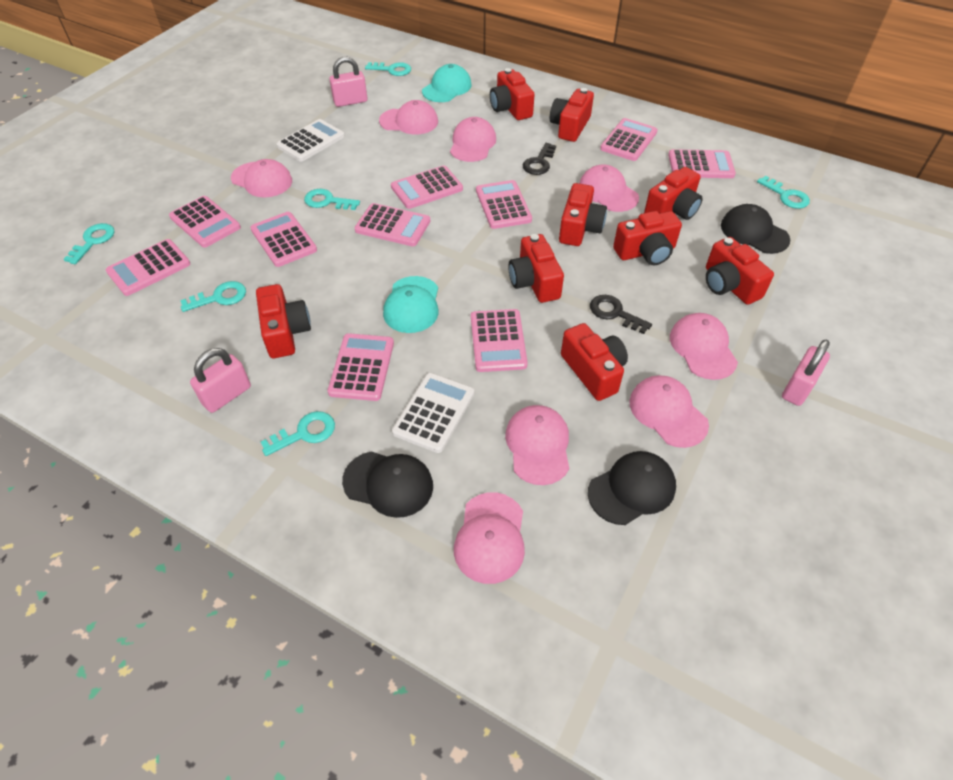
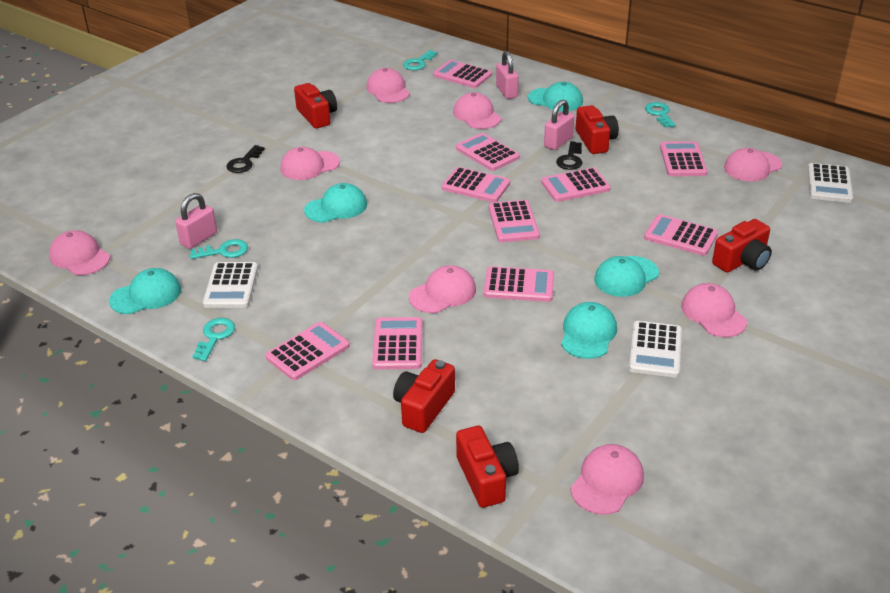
black cap: [342,451,433,518] [588,451,676,525] [721,204,790,254] = 3 -> none = 0
red camera: [256,284,311,358] [490,68,535,120] [508,234,564,303] [550,88,594,142] [559,183,607,246] [561,323,628,401] [613,211,682,265] [644,167,703,220] [706,237,774,305] = 9 -> [294,83,337,128] [393,359,455,433] [456,426,519,508] [576,105,619,154] [712,219,772,273] = 5
turquoise cap: [383,276,439,333] [422,64,471,102] = 2 -> [109,268,181,314] [304,183,367,223] [528,82,583,111] [561,302,617,359] [594,256,659,297] = 5
turquoise key: [64,223,115,264] [180,281,246,312] [261,411,335,456] [304,189,360,210] [365,62,411,76] [757,176,810,209] = 6 -> [190,239,248,259] [192,318,235,361] [403,50,437,70] [645,102,676,128] = 4
white calculator: [276,119,345,162] [392,373,474,453] = 2 -> [203,262,258,308] [629,321,682,377] [808,163,853,203] = 3

